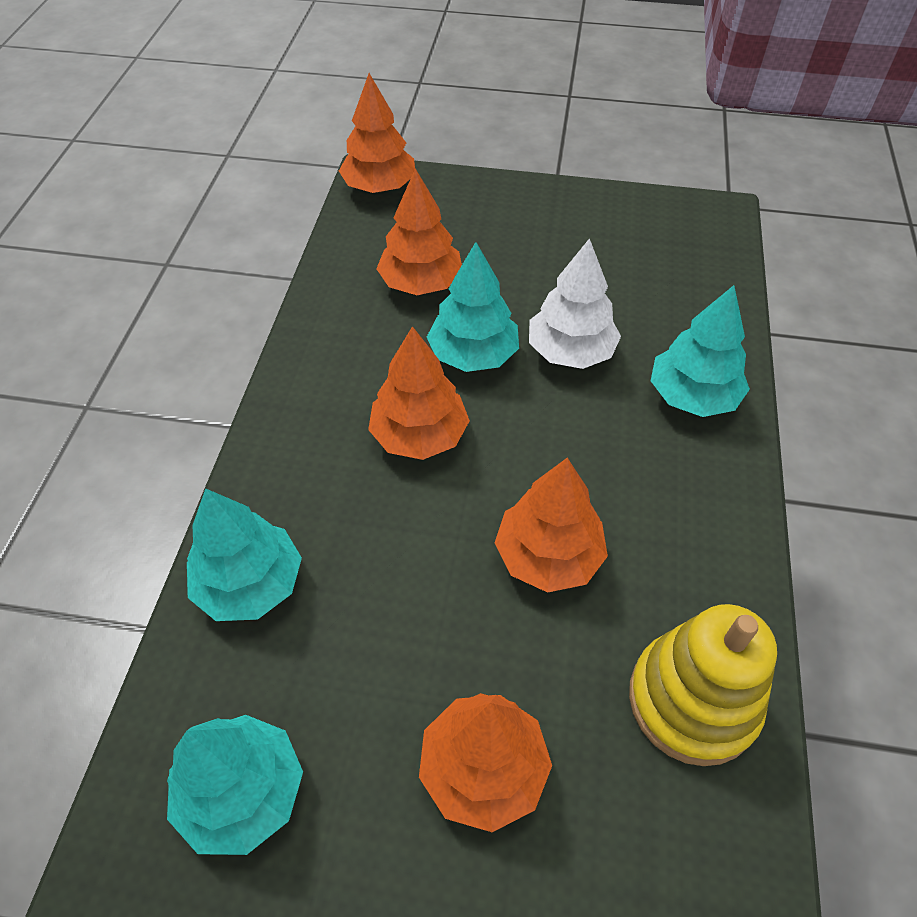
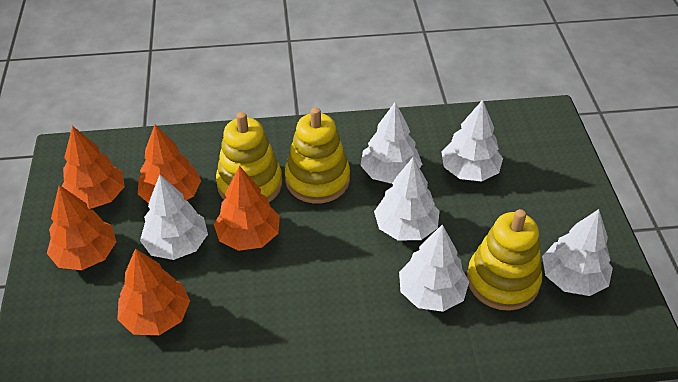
turquoise tree: [167,715,303,855] [187,488,302,621] [427,242,519,372] [651,285,750,417] = 4 -> none = 0
white tree: [529,238,621,369] = 1 -> [140,175,208,260] [360,102,422,184] [374,157,439,240] [399,225,469,312] [441,100,503,181] [542,209,613,296] = 6
yellow stacking toy: [629,604,777,766] = 1 -> [216,112,282,202] [285,107,350,203] [467,209,542,311] = 3

